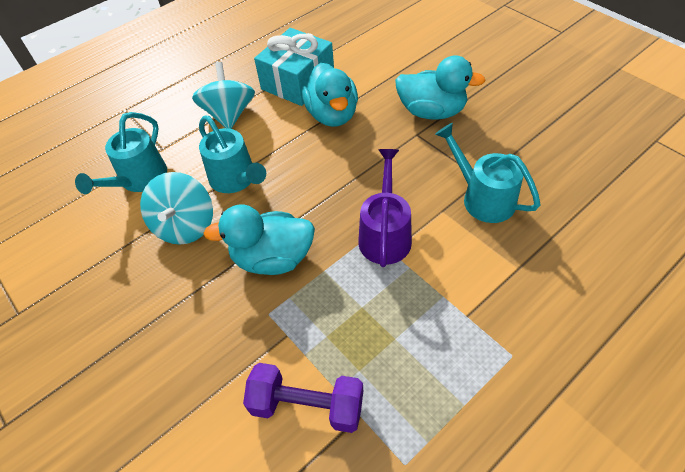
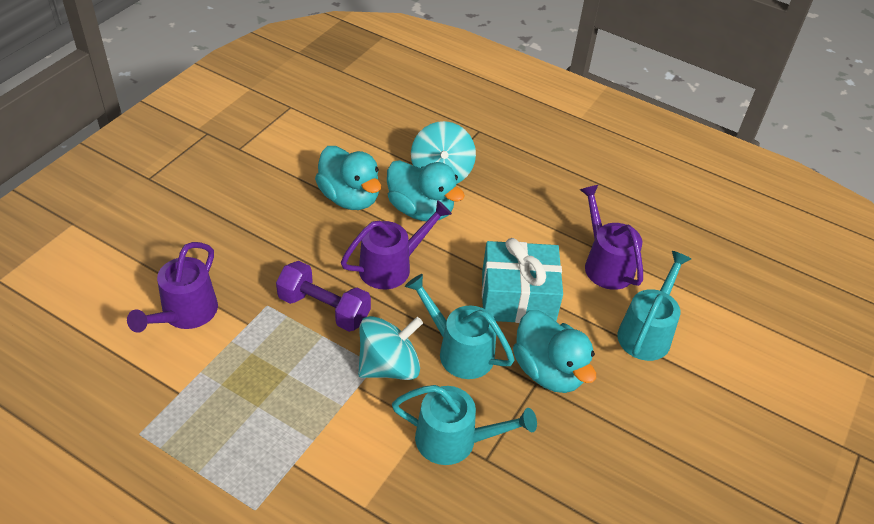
purple watering can: [358,149,412,267] = 1 -> [127,242,218,333] [341,200,452,289] [579,185,643,290] = 3

